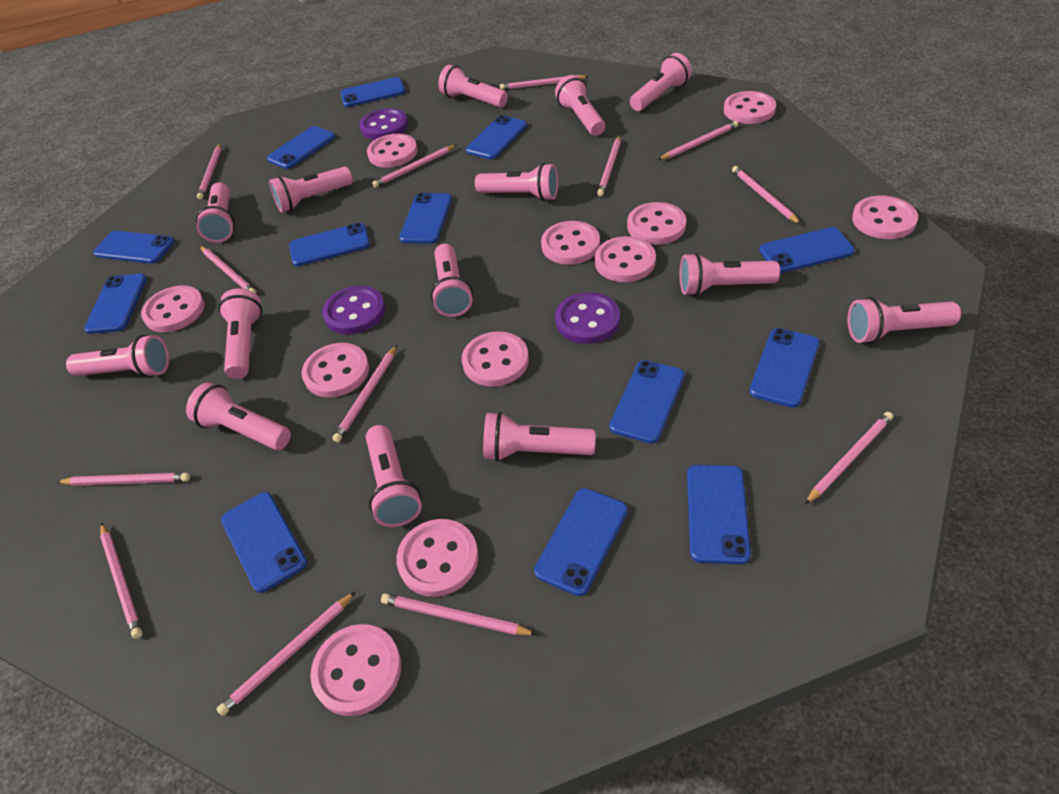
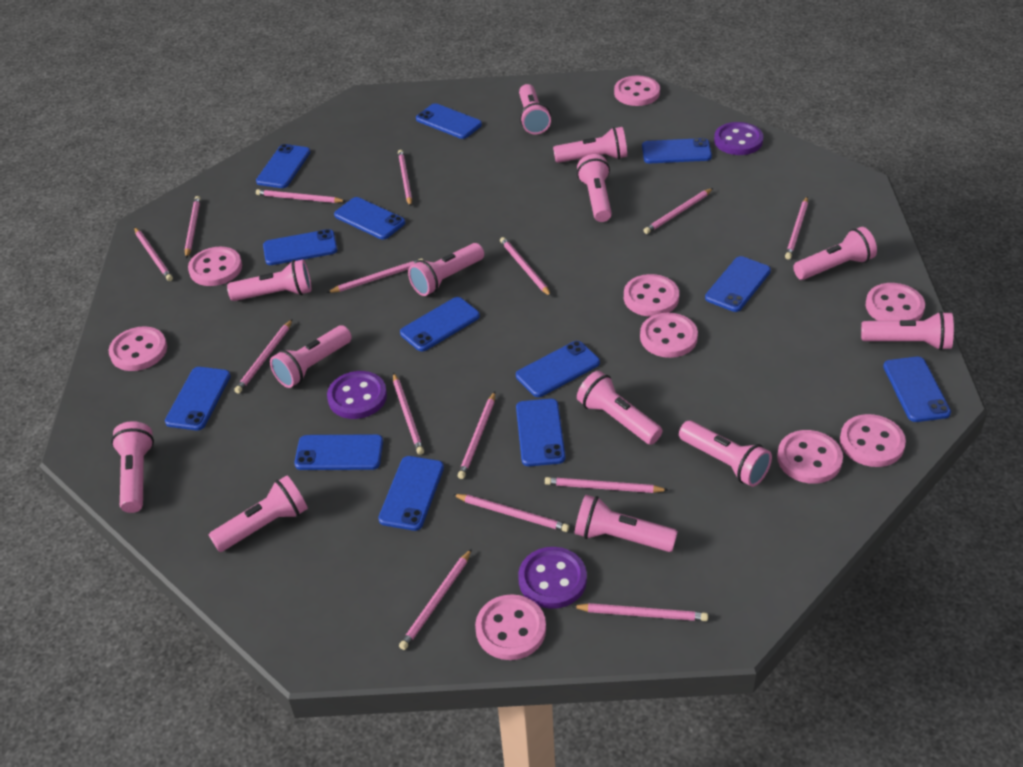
pink button: [141,285,205,332] [302,343,369,398] [310,624,401,716] [367,133,418,168] [396,519,479,597] [462,331,529,387] [541,221,600,265] [595,236,656,282] [627,202,686,245] [724,91,776,124] [852,196,918,239] = 11 -> [109,326,167,371] [188,247,242,286] [475,594,546,660] [614,76,660,106] [624,274,679,317] [640,313,698,358] [777,430,843,484] [840,414,906,467] [866,283,925,321] = 9
pink flashlight: [66,335,169,378] [186,382,291,450] [196,183,235,243] [218,288,262,379] [269,167,353,213] [366,425,422,527] [431,244,473,317] [438,65,508,108] [475,163,558,201] [483,412,596,462] [555,75,605,136] [630,53,692,111] [680,253,780,296] [848,297,961,344] = 14 -> [111,421,154,513] [209,475,308,552] [227,260,311,301] [270,325,352,388] [408,243,484,296] [519,84,551,134] [553,127,627,163] [574,495,678,552] [577,154,612,222] [577,371,663,445] [679,421,772,487] [793,227,877,280] [861,311,954,350] = 13
pink pencil: [57,473,190,486] [100,523,143,639] [197,143,221,200] [200,246,256,294] [217,591,356,716] [332,345,397,442] [372,145,456,188] [381,593,537,635] [500,75,589,90] [597,136,621,196] [658,121,738,160] [732,166,801,224] [805,412,893,505] = 13 -> [134,227,173,281] [185,196,201,259] [234,319,292,394] [256,189,345,203] [327,258,423,293] [393,373,424,455] [398,150,412,207] [399,549,472,650] [453,494,569,532] [457,392,495,479] [500,237,551,296] [545,477,668,493] [572,603,708,621] [643,188,713,234] [785,197,808,259] = 15

